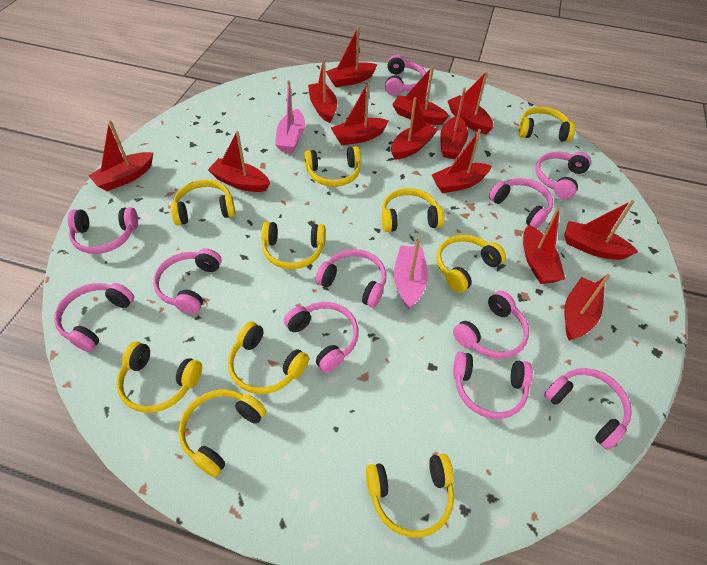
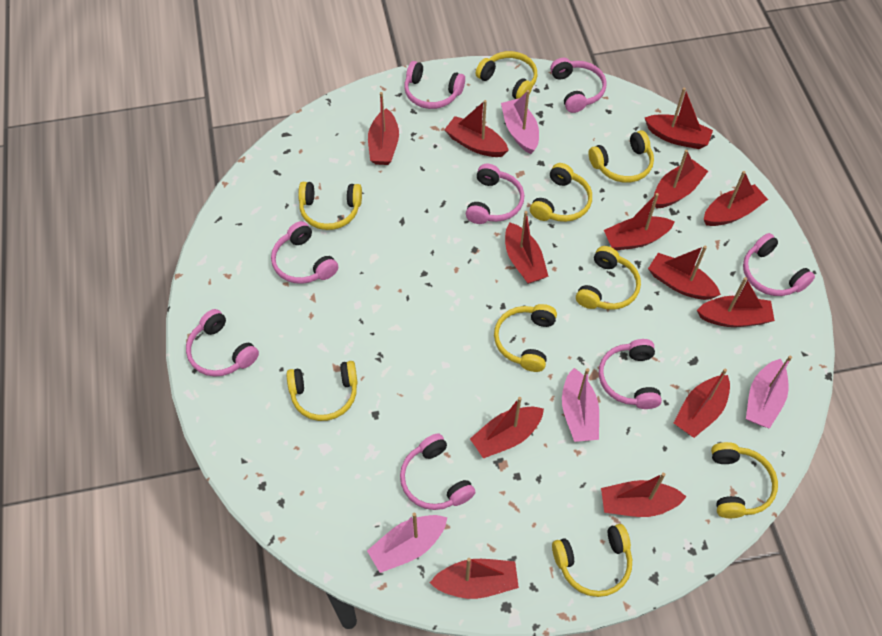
pink boat: [275,80,305,153] [394,239,428,309] = 2 -> [367,513,448,573] [501,90,539,154] [562,368,599,442] [746,356,792,429] = 4
pink headphones: [54,283,134,352] [67,207,138,254] [153,248,222,314] [284,302,359,373] [315,249,386,308] [385,55,426,96] [453,291,529,359] [453,352,533,419] [489,178,553,229] [535,152,591,199] [544,368,632,450] = 11 -> [186,309,259,377] [271,221,338,284] [400,433,476,510] [404,61,465,109] [466,164,524,224] [550,58,607,113] [599,339,662,409] [743,233,815,296] = 8
yellow headphones: [116,342,202,413] [171,180,235,225] [178,389,266,477] [228,322,309,394] [261,222,326,269] [304,146,361,187] [366,454,454,538] [382,188,444,232] [437,235,506,293] [519,106,575,142] = 10 -> [286,361,358,421] [298,182,362,230] [476,51,538,99] [494,304,557,372] [530,163,592,222] [552,524,632,597] [576,246,641,310] [588,130,654,183] [711,442,778,518] = 9

